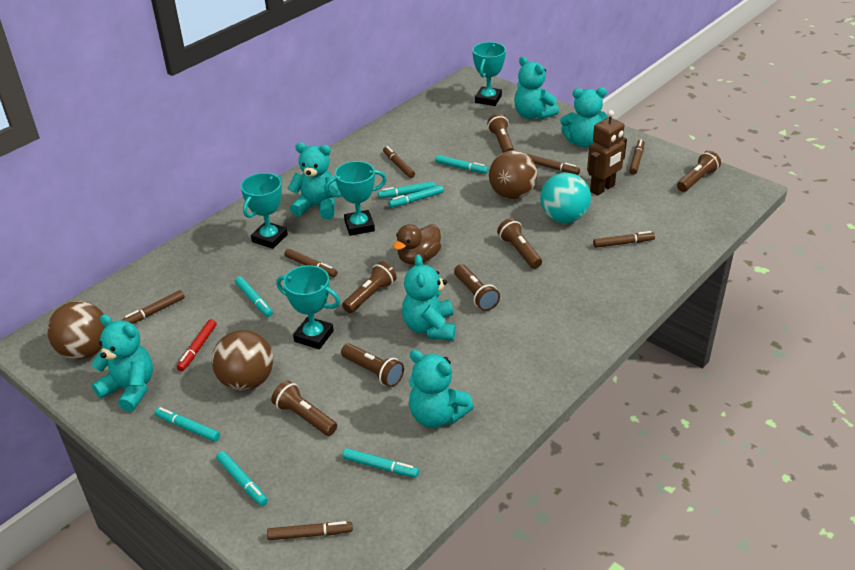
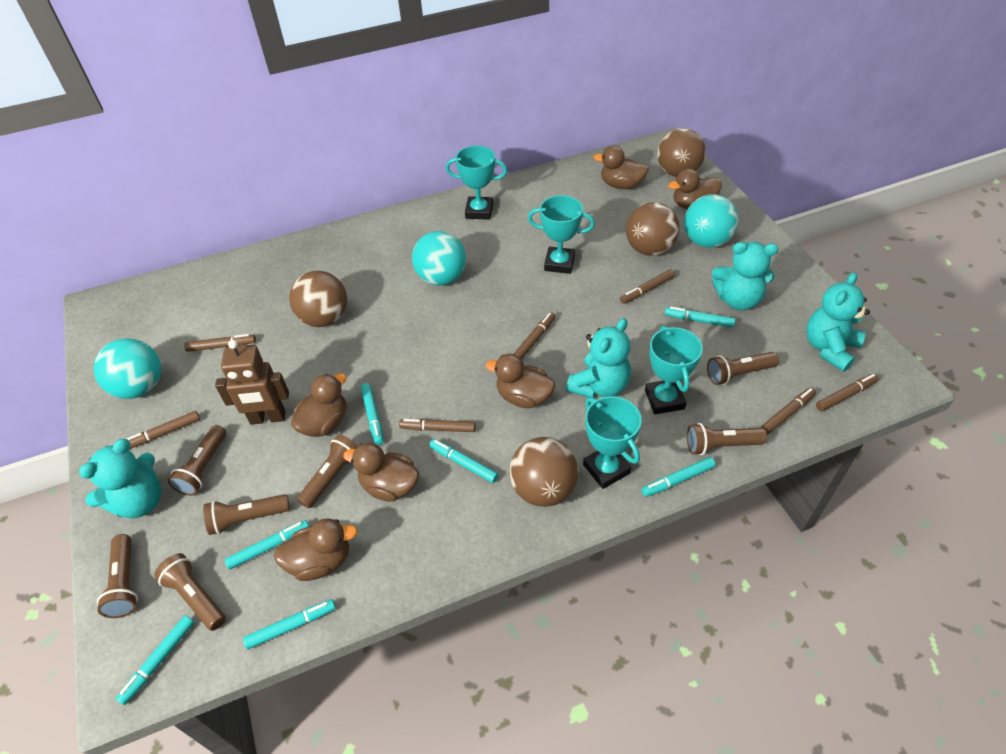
brown ball: [47,301,105,359] [212,330,273,391] [489,151,537,199] = 3 -> [289,271,347,327] [510,437,579,507] [626,202,679,256] [657,128,706,177] = 4
brown duck: [393,224,441,265] = 1 -> [274,518,357,581] [291,373,347,437] [343,442,419,502] [486,354,555,408] [594,146,649,189] [668,168,722,209] = 6
red marker: [177,319,217,371] = 1 -> none = 0
turquoise ball: [540,173,591,223] = 1 -> [94,338,161,399] [412,231,466,286] [684,194,738,248] = 3
turquoise teddy bear: [91,314,153,412] [288,142,339,220] [402,254,456,341] [409,350,474,428] [514,56,559,120] [560,87,608,148] = 6 -> [79,439,161,519] [566,318,631,398] [712,242,779,310] [806,272,870,372] = 4

